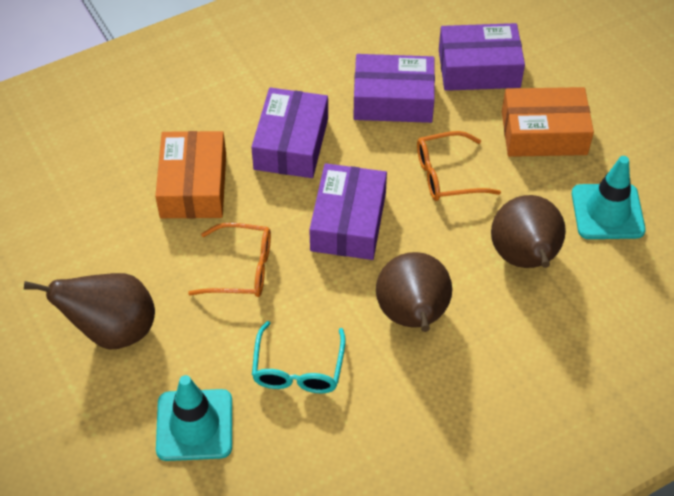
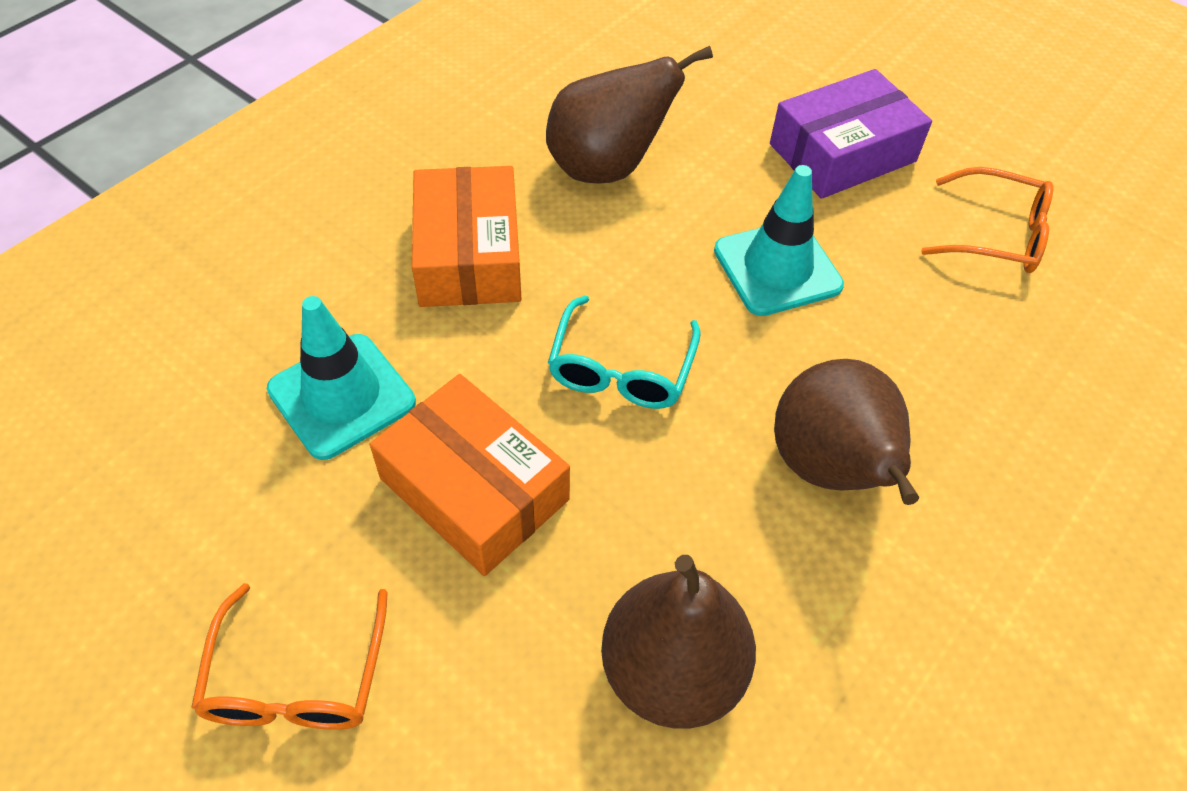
purple box: [251,87,328,178] [309,163,387,260] [353,54,435,123] [439,23,525,91] = 4 -> [770,69,932,199] = 1

